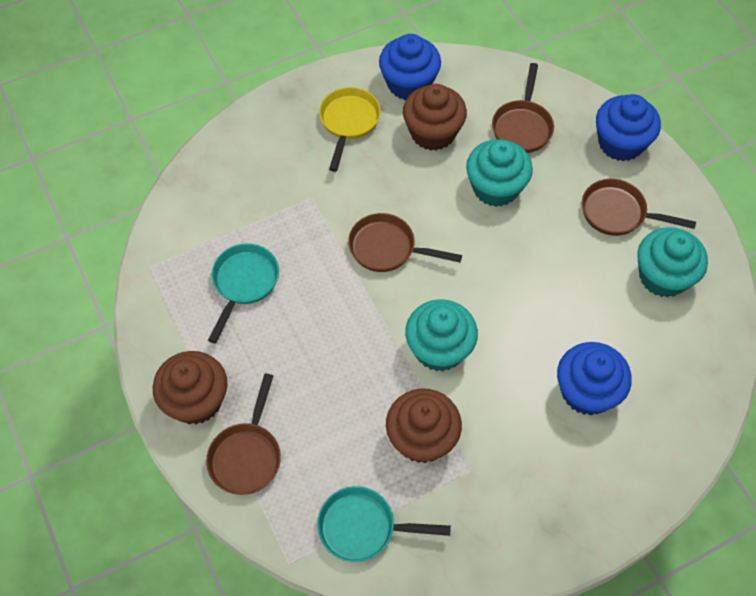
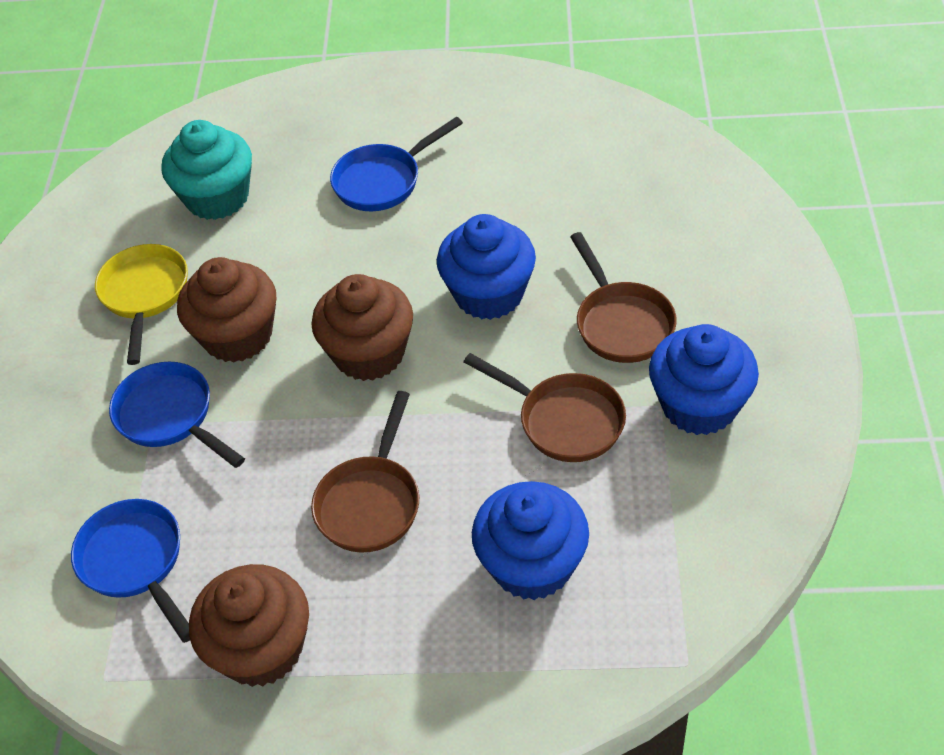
blue pan: none = 0 -> [71,499,190,643] [109,362,245,468] [330,117,463,211] = 3
brown pan: [206,373,281,495] [348,213,462,272] [492,63,554,153] [582,179,696,236] = 4 -> [311,391,419,553] [463,353,626,462] [570,232,677,363] = 3
turquoise cupcake: [405,299,478,371] [466,139,533,207] [637,227,708,298] = 3 -> [161,120,252,220] = 1
turquoise pan: [208,243,279,344] [317,486,451,562] = 2 -> none = 0

